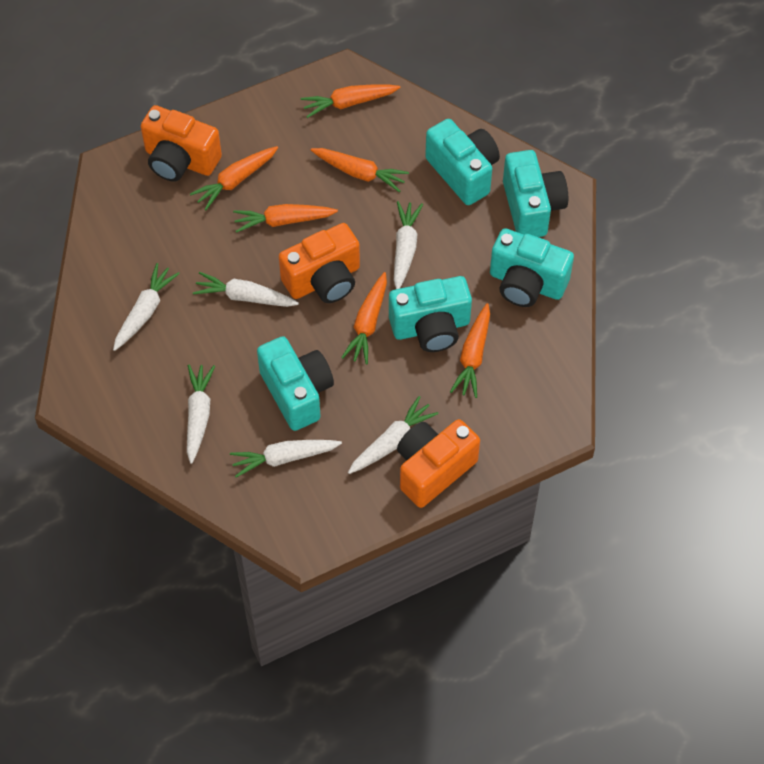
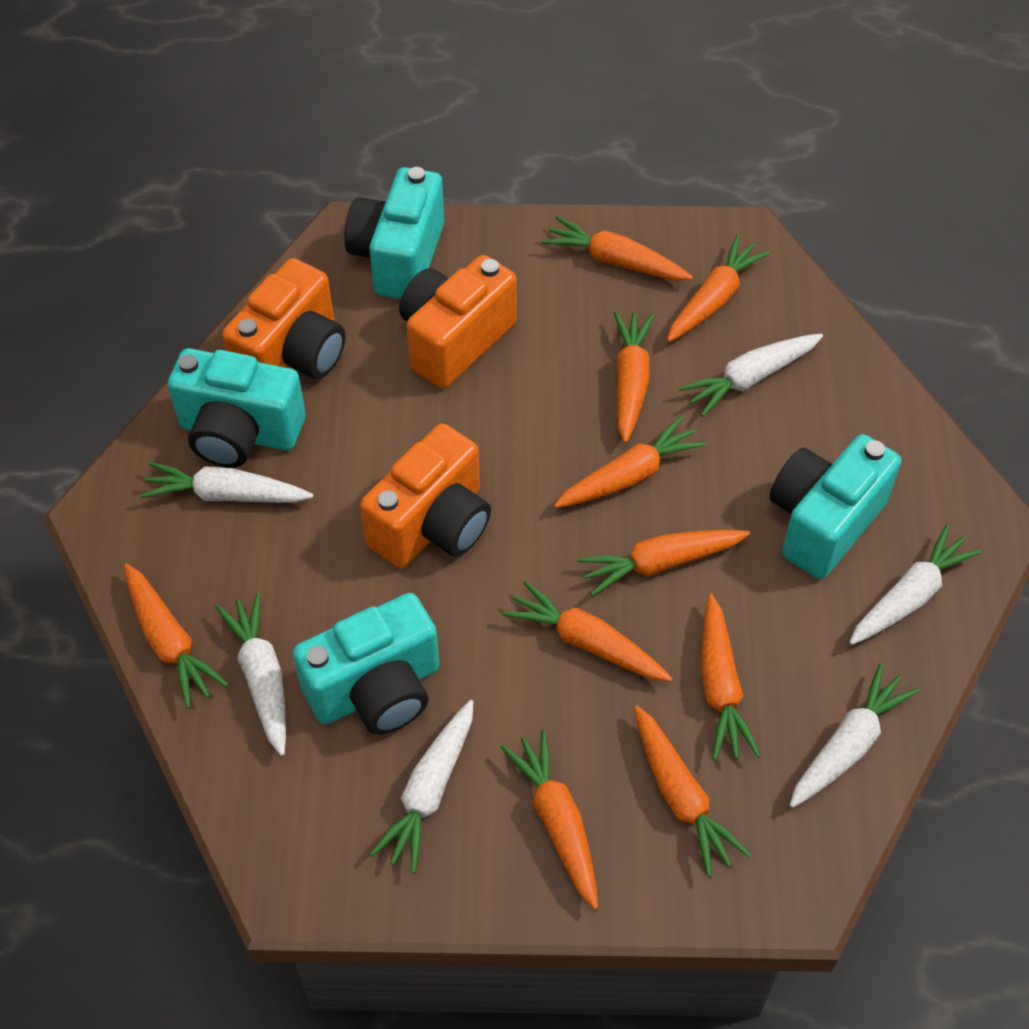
orange carrot: [190,146,278,210] [233,204,338,233] [301,85,400,118] [311,148,409,192] [341,272,387,365] [450,303,490,398] = 6 -> [124,563,228,708] [501,730,598,909] [503,581,673,682] [542,216,693,280] [554,416,706,508] [577,530,750,596] [614,311,654,443] [634,705,751,877] [667,235,770,342] [701,594,761,761] = 10
turquoise camera: [257,336,334,431] [389,276,472,352] [425,119,500,205] [490,228,574,307] [503,150,568,237] = 5 -> [168,348,306,468] [293,593,439,735] [344,167,444,299] [769,434,901,579] = 4

